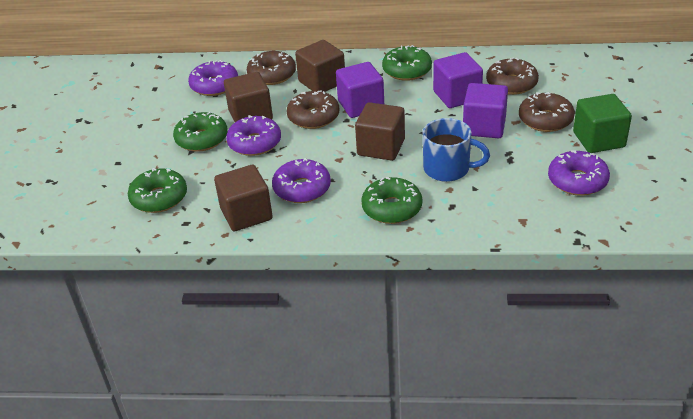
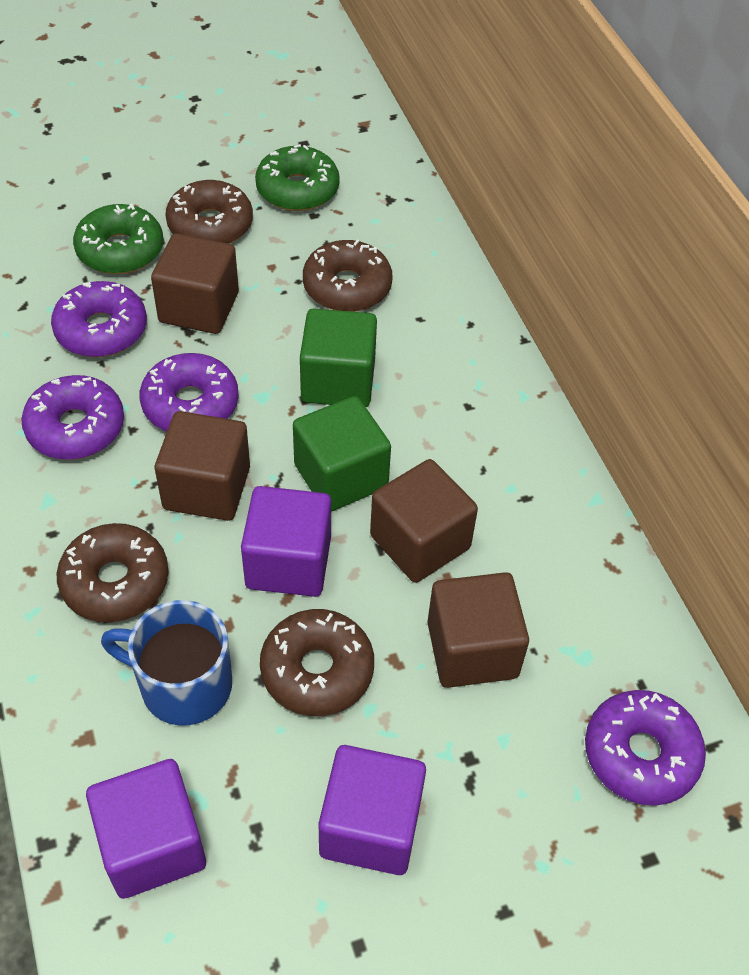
green cube: [573,94,632,153] = 1 -> [293,396,391,512] [300,308,377,407] = 2
green donut: [128,168,187,213] [173,112,228,152] [361,177,422,224] [382,45,432,81] = 4 -> [73,204,163,274] [255,144,340,211] = 2

